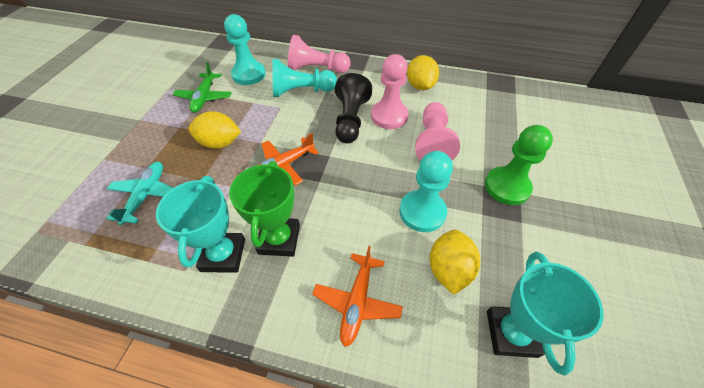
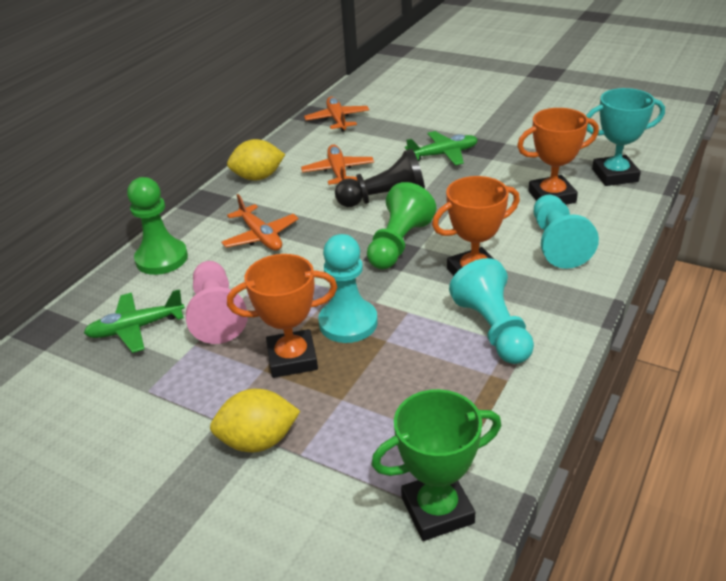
green pawn: [485,125,553,205] = 1 -> [127,177,188,275] [367,182,436,269] = 2
green plane: [173,62,232,113] = 1 -> [84,289,185,353] [405,131,478,165] = 2
orange plane: [259,133,319,186] [312,246,403,347] = 2 -> [221,194,299,251] [301,145,374,185] [304,96,369,132] = 3
orange trophy: none = 0 -> [227,254,337,378] [432,176,520,276] [517,108,599,205] = 3
pink pawn: [288,35,351,73] [371,54,409,129] [415,102,460,160] = 3 -> [186,261,248,344] = 1
turquoise plane: [107,162,173,225] = 1 -> none = 0
turquoise trophy: [156,176,245,272] [487,252,603,376] = 2 -> [586,88,665,186] = 1
yellow lemon: [188,111,241,149] [407,55,439,90] [430,230,480,295] = 3 -> [210,389,300,452] [227,139,285,180] = 2

